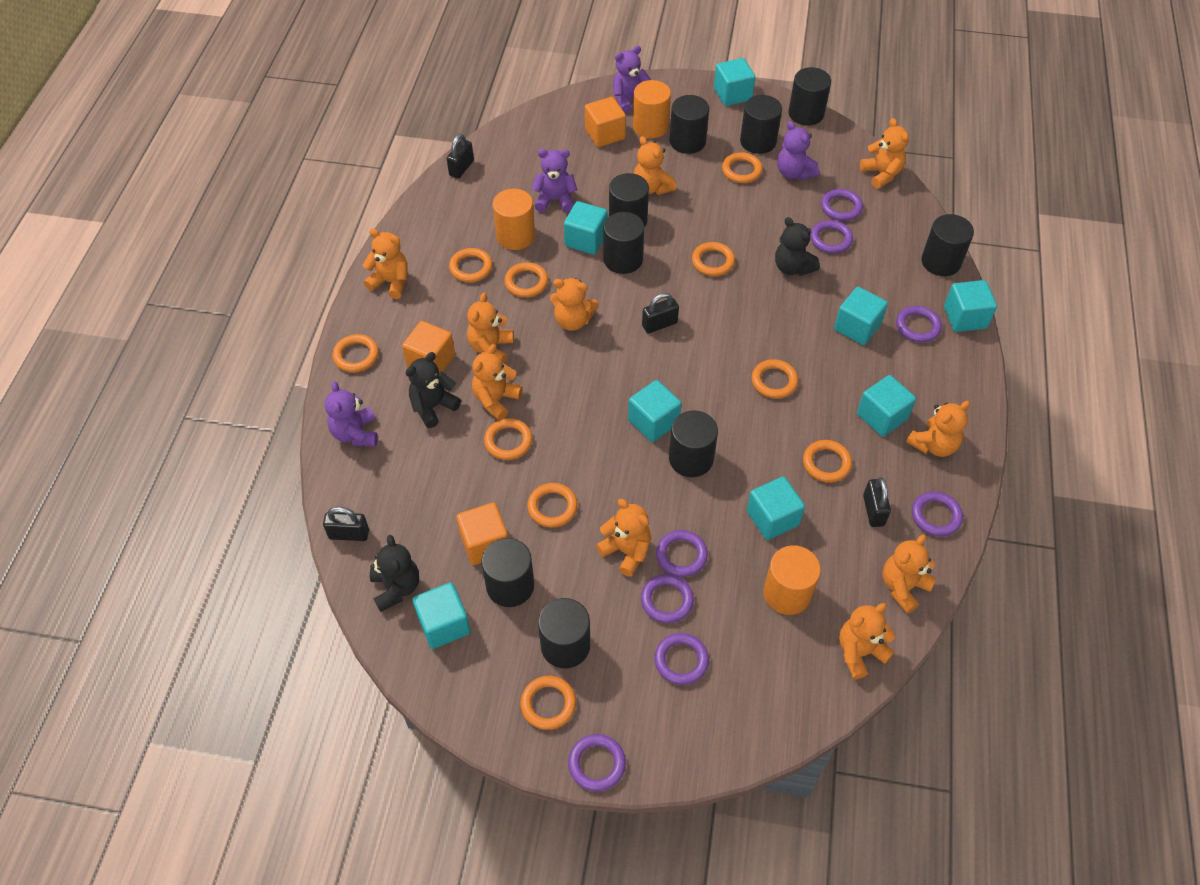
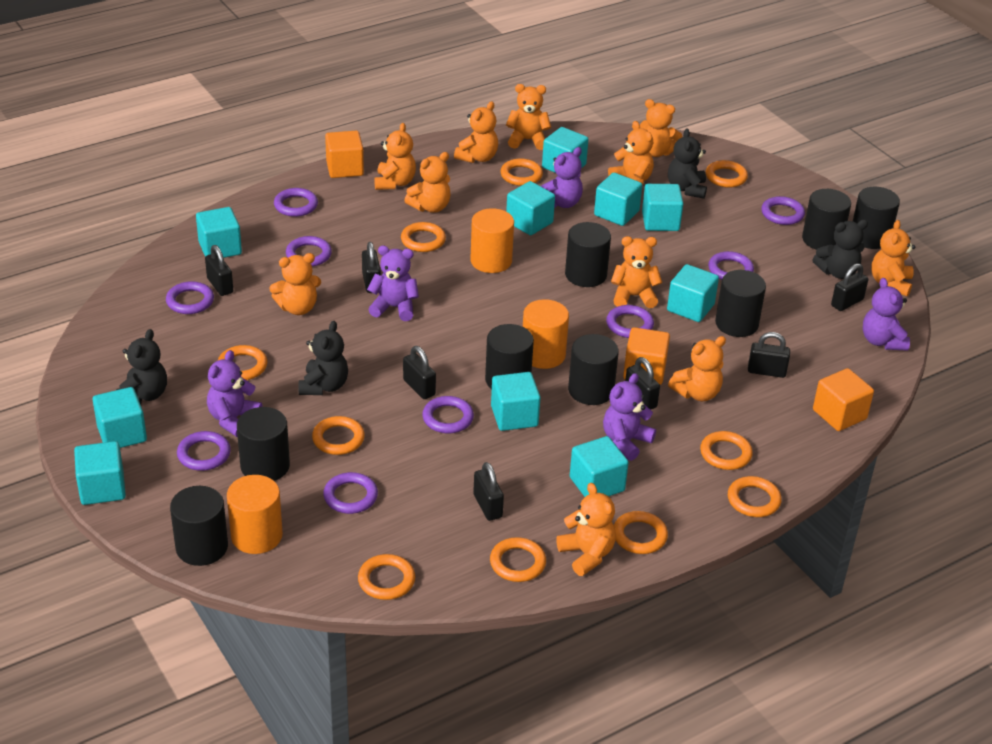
black cylinder: [481,538,534,607] [538,598,590,668] [603,212,644,274] [609,173,649,227] [669,411,718,477] [670,95,709,154] [740,95,782,154] [789,67,831,126] [921,214,974,276] = 9 -> [170,486,228,566] [237,407,290,481] [485,324,534,389] [565,222,611,287] [568,334,619,405] [715,270,766,337] [802,189,851,250] [853,187,900,249] = 8
black padlock: [323,507,369,541] [447,134,474,179] [642,293,679,333] [863,477,891,527] = 4 -> [205,245,233,296] [362,242,381,293] [403,346,436,399] [473,462,504,521] [625,357,660,410] [748,332,790,378] [831,263,868,311] = 7
black teddy bear: [370,535,419,612] [406,352,461,428] [775,217,820,276] = 3 -> [116,329,167,404] [299,321,348,395] [668,128,707,199] [812,220,868,279] = 4
orange teddy bear: [362,229,408,299] [467,293,514,364] [472,344,523,420] [550,278,599,331] [596,499,651,577] [634,136,677,195] [839,603,896,679] [860,118,909,189] [882,535,936,614] [906,401,970,457] = 10 -> [269,253,321,315] [374,123,416,190] [404,152,451,213] [454,101,498,163] [506,84,551,150] [556,483,616,576] [608,121,654,186] [611,236,662,308] [640,99,682,157] [668,336,726,401] [871,220,915,297] = 11
purple ring: [568,734,626,791] [641,574,694,623] [654,633,709,685] [656,530,708,577] [810,220,853,254] [821,189,863,221] [896,306,942,343] [912,491,963,537] = 8 -> [166,281,214,314] [177,431,231,471] [274,188,318,217] [286,236,332,267] [323,472,378,514] [422,396,474,433] [606,305,654,338] [708,251,754,280] [761,196,805,225] = 9
purple teddy bear: [325,381,378,446] [532,149,577,213] [613,46,651,114] [777,121,819,180] = 4 -> [207,350,262,437] [367,246,419,321] [541,147,583,208] [603,373,656,461] [863,278,910,351] = 5
turquoise cube: [413,582,471,649] [564,201,607,255] [628,380,682,442] [714,58,755,106] [747,476,805,540] [834,287,888,345] [857,375,916,437] [944,280,997,332] = 8 -> [74,441,126,505] [92,387,147,448] [196,207,242,258] [491,372,541,431] [506,181,555,235] [542,127,589,173] [570,436,629,497] [594,173,642,226] [642,184,683,231] [667,264,719,322] = 10

